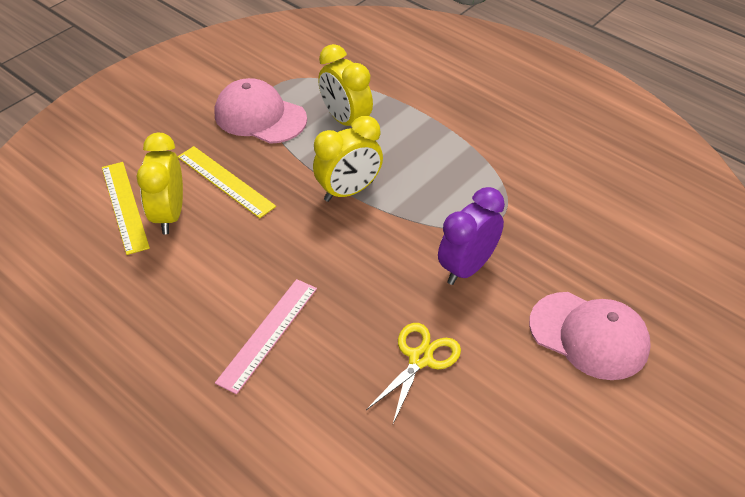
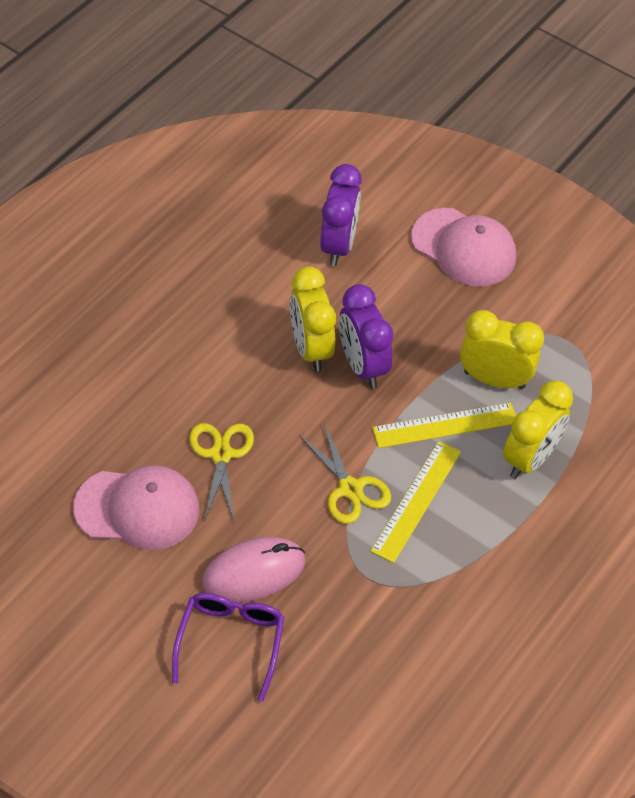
pink mouse: none = 0 -> [202,537,306,602] = 1
pink ruler: [215,279,317,395] = 1 -> none = 0
purple clock: [438,187,505,285] = 1 -> [320,164,362,266] [339,284,393,388] = 2
purple glasses: none = 0 -> [172,593,284,702] = 1
yellow scissors: [366,323,461,424] = 1 -> [189,423,254,523] [299,424,391,524] = 2

